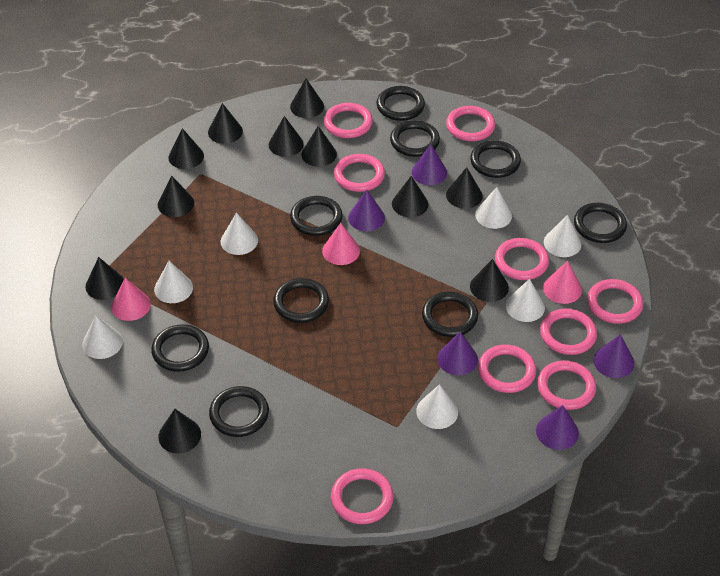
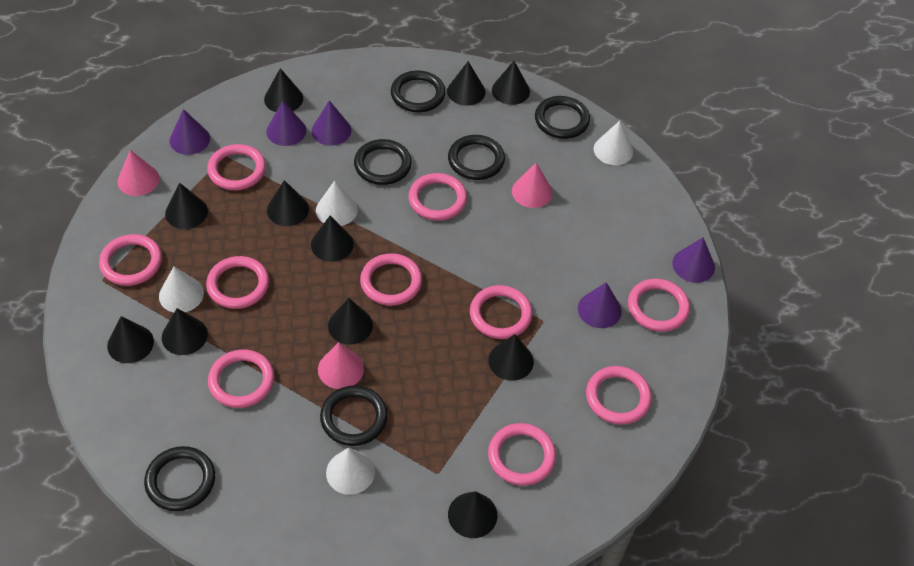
black ring: [151,324,209,372] [209,386,269,437] [273,278,329,323] [290,196,343,236] [376,86,425,121] [390,120,440,157] [422,292,478,337] [470,140,521,178] [574,203,627,243] = 9 -> [144,446,215,511] [320,385,388,446] [354,139,412,185] [391,71,445,112] [448,135,505,180] [535,96,590,139] = 6
pink ring: [324,103,373,138] [331,468,394,524] [334,154,385,192] [446,106,495,141] [478,345,536,393] [495,238,549,280] [537,361,596,410] [540,309,597,355] [587,279,643,324] = 9 -> [99,234,162,286] [206,256,269,309] [207,144,266,190] [208,350,274,408] [360,253,422,306] [408,173,467,221] [470,285,533,339] [488,423,556,486] [586,366,652,425] [628,279,690,332] = 10
white cone: [82,316,123,359] [154,261,193,303] [221,213,258,255] [416,384,458,429] [475,187,512,229] [506,279,545,322] [544,215,581,257] = 7 -> [159,267,204,312] [316,181,358,226] [326,447,375,495] [594,121,633,165] = 4

